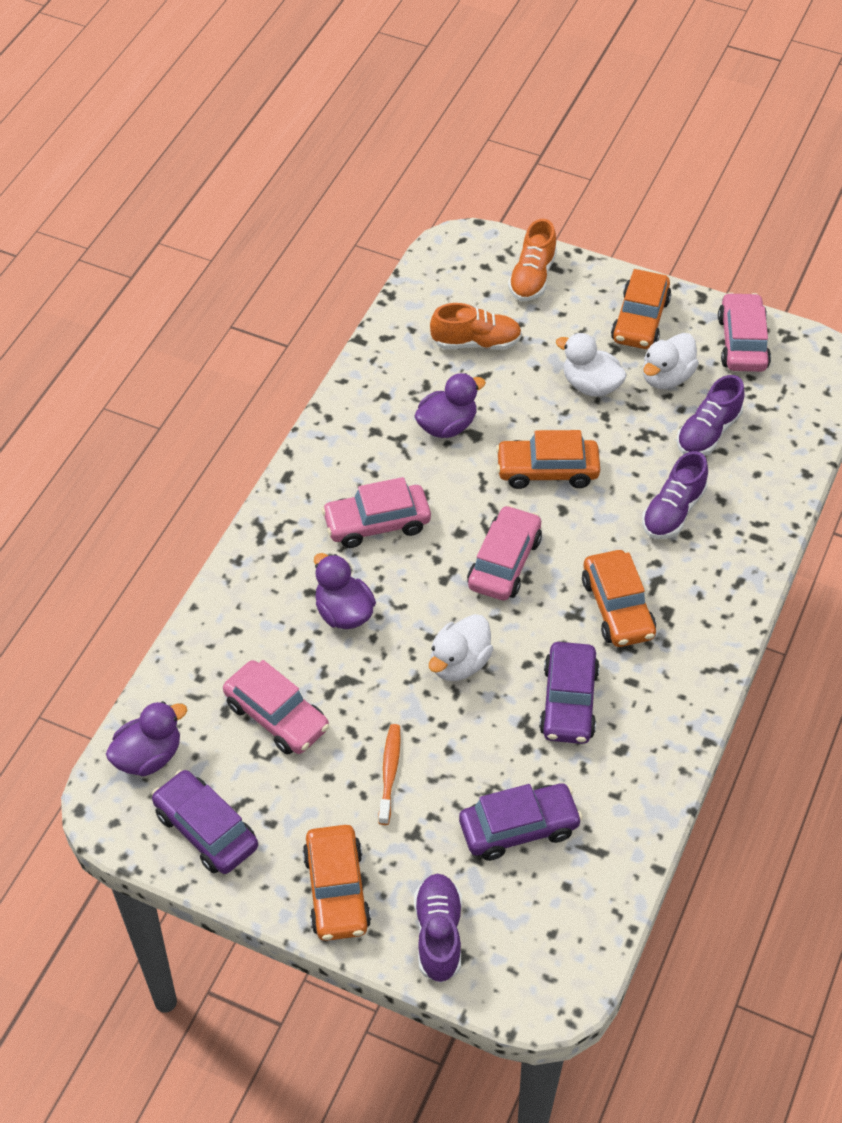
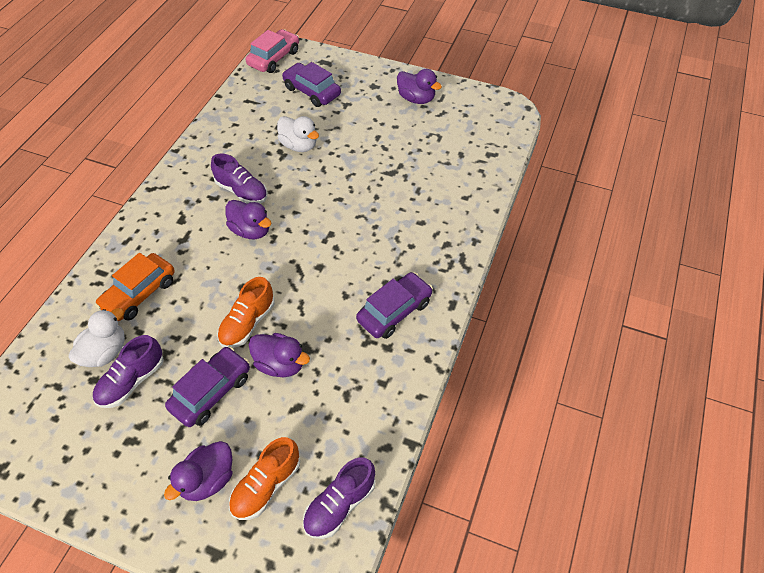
orange car: [303,825,371,941] [496,430,600,489] [582,550,656,647] [611,269,671,349] = 4 -> [95,253,175,321] = 1
orange toothbrush: [378,724,401,825] = 1 -> none = 0
pink car: [223,660,329,755] [322,477,431,548] [467,505,542,601] [718,292,771,372] = 4 -> [246,29,299,73] = 1
purple duck: [106,701,187,776] [314,553,376,629] [415,373,486,438] = 3 -> [164,441,233,501] [225,200,271,239] [249,333,310,377] [397,69,442,104] = 4
white duck: [429,614,493,681] [556,333,627,397] [643,333,699,389] = 3 -> [69,308,125,367] [277,116,319,152] = 2

